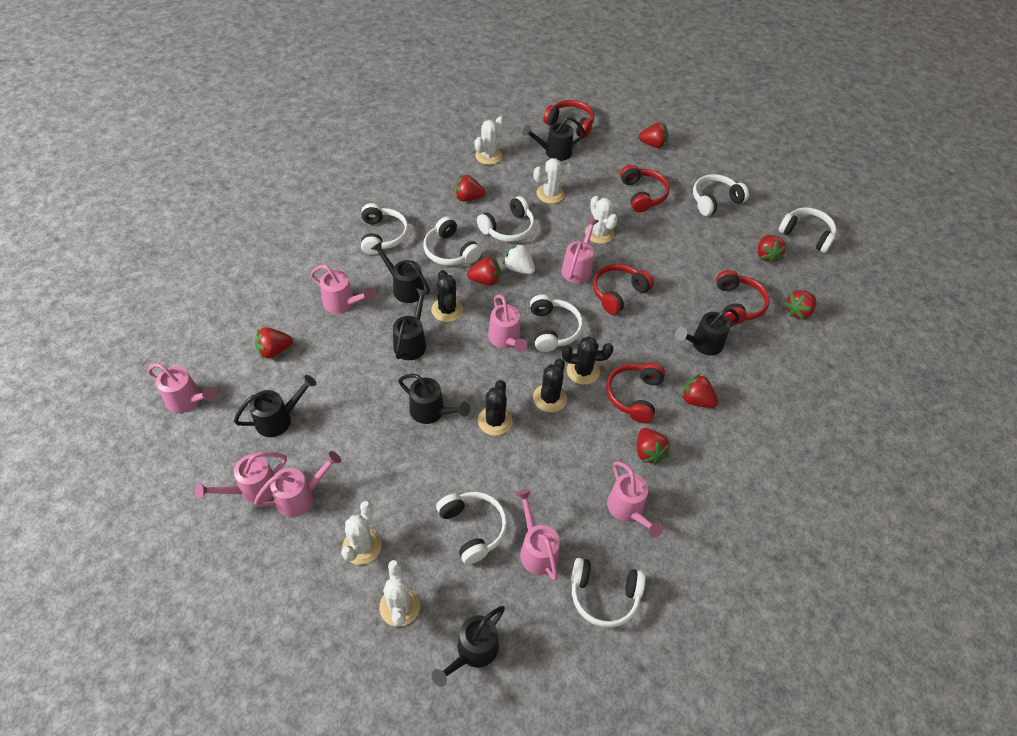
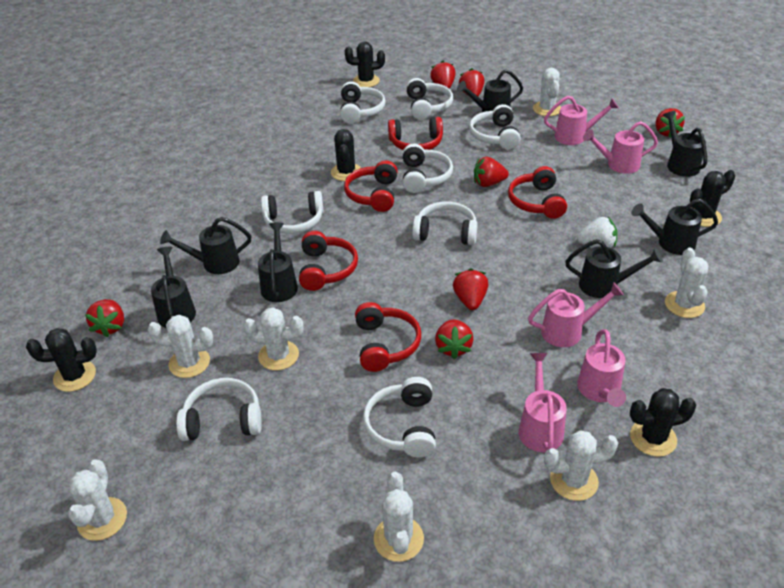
black cactus: [431,270,463,322] [478,380,513,436] [533,359,567,412] [562,337,613,385] = 4 -> [26,328,97,392] [331,129,361,181] [345,41,385,87] [630,388,696,457] [690,170,735,227] = 5
pink watering can: [148,363,217,413] [195,452,287,503] [254,451,341,517] [310,265,375,314] [488,295,527,352] [516,489,560,581] [562,217,599,283] [607,461,663,538] = 8 -> [519,353,567,453] [528,282,624,347] [544,96,619,145] [577,329,626,407] [583,121,658,174] = 5
red strawberry: [255,327,293,359] [455,175,485,201] [467,256,501,286] [637,428,670,465] [639,123,668,148] [681,373,718,408] [758,235,787,264] [784,290,816,319] = 8 -> [85,299,124,337] [430,61,456,88] [435,319,474,359] [453,268,488,310] [459,68,484,96] [474,157,509,187] [656,108,685,138] = 7
white cactus: [341,501,382,565] [379,560,420,627] [475,116,504,165] [533,158,572,204] [585,196,618,244] = 5 -> [68,460,127,541] [148,315,213,378] [243,307,303,370] [374,472,424,562] [533,68,561,116] [544,430,618,501] [665,248,708,318] = 7

